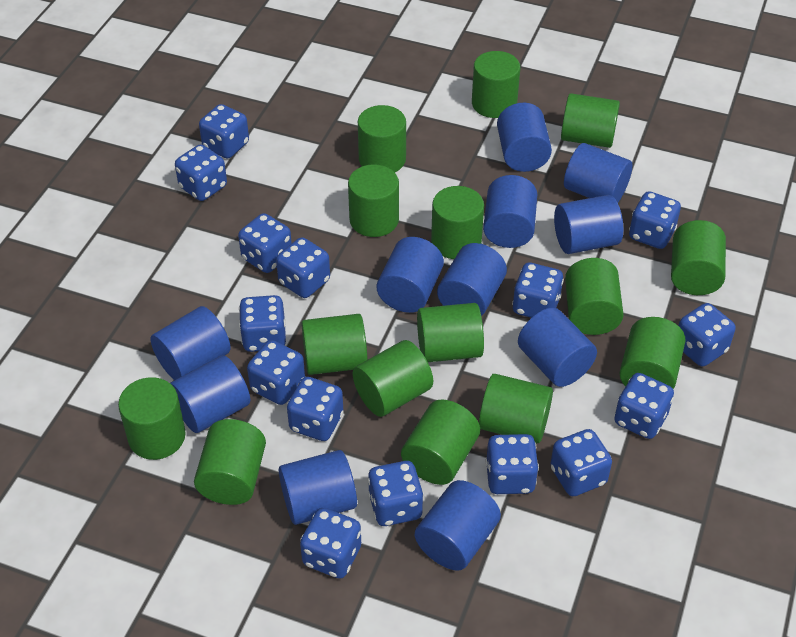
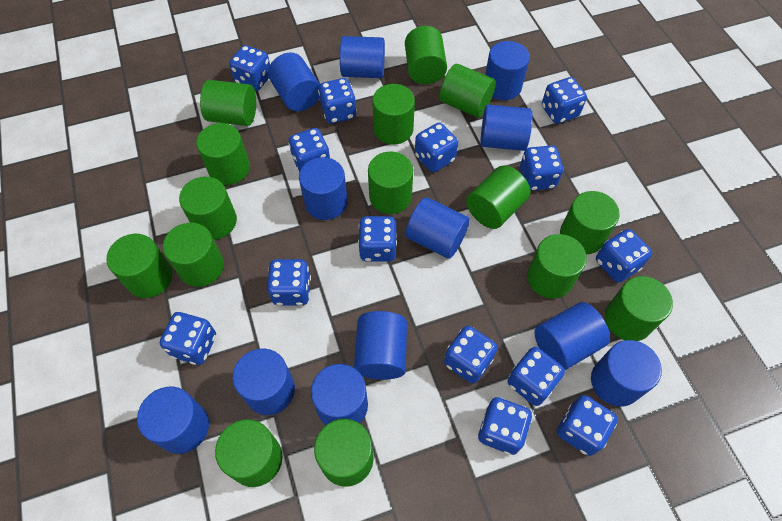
blue cylinder: [151,306,231,380] [170,355,250,433] [279,450,357,525] [377,237,444,313] [415,480,501,571] [437,243,507,316] [483,175,537,248] [497,103,552,172] [518,308,597,387] [554,195,623,254] [564,143,632,203] = 11 -> [137,387,209,454] [233,348,295,415] [268,53,320,111] [299,157,348,220] [311,364,368,425] [340,36,385,78] [354,311,407,380] [405,197,470,259] [480,104,533,151] [485,41,530,100] [534,302,610,370] [591,340,662,407] = 12
blue dice: [175,144,227,201] [199,104,249,158] [238,213,292,273] [239,295,286,352] [247,340,305,405] [276,237,330,298] [287,377,344,441] [300,508,361,579] [368,461,424,526] [486,434,539,494] [512,263,564,318] [550,429,612,496] [614,373,674,439] [629,191,681,249] [678,303,736,367] = 15 -> [160,312,216,365] [229,45,270,91] [267,259,311,306] [288,128,330,173] [318,78,357,124] [358,216,397,262] [415,123,458,172] [444,326,498,383] [478,397,532,455] [508,347,565,406] [520,145,564,191] [542,77,587,124] [557,395,618,456] [596,229,652,283] = 14

